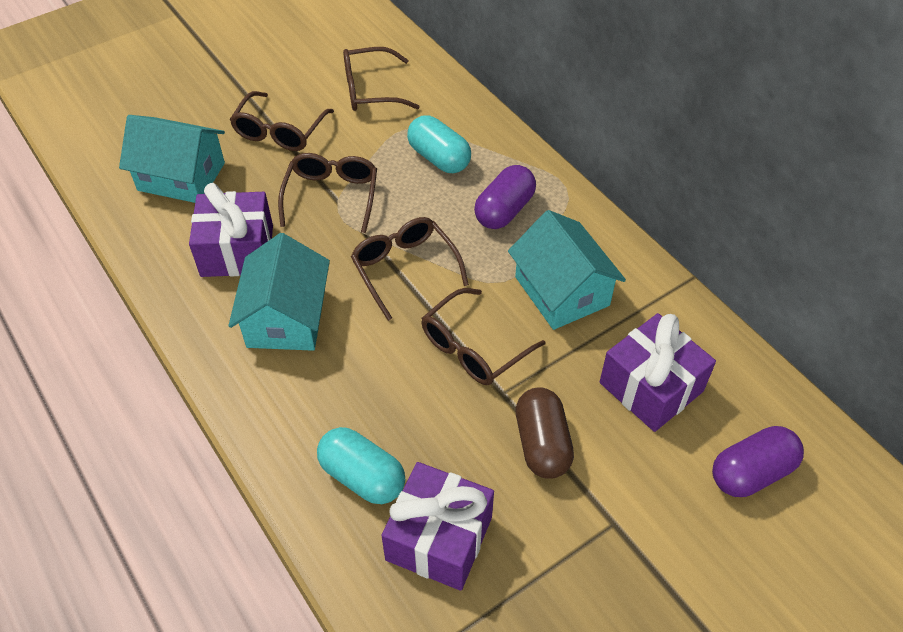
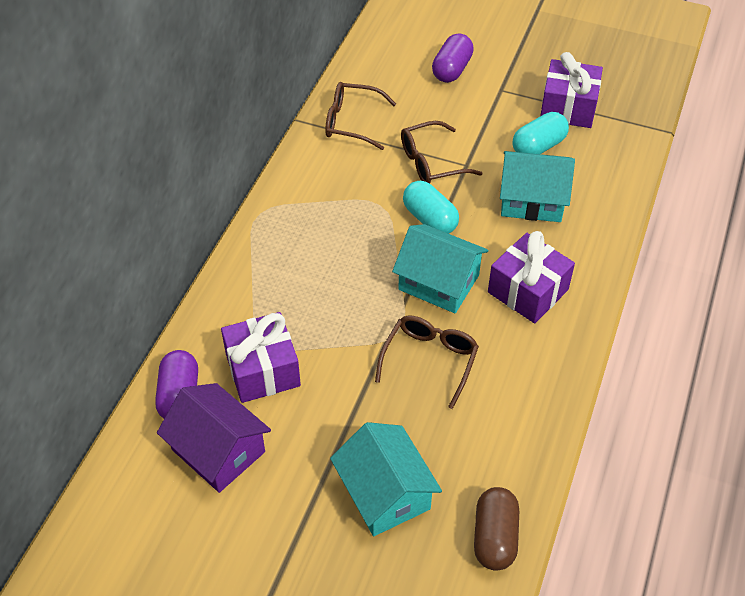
brown glasses: [230,91,334,151] [278,153,377,233] [343,47,420,111] [351,217,469,321] [421,288,546,385] = 5 -> [325,82,396,150] [375,316,479,409] [401,121,483,184] = 3
purple house: none = 0 -> [157,383,271,493] = 1

